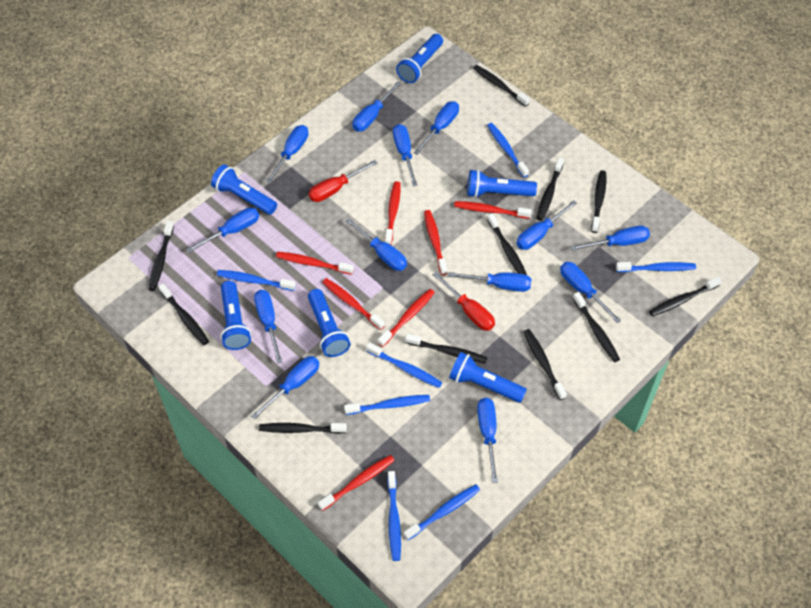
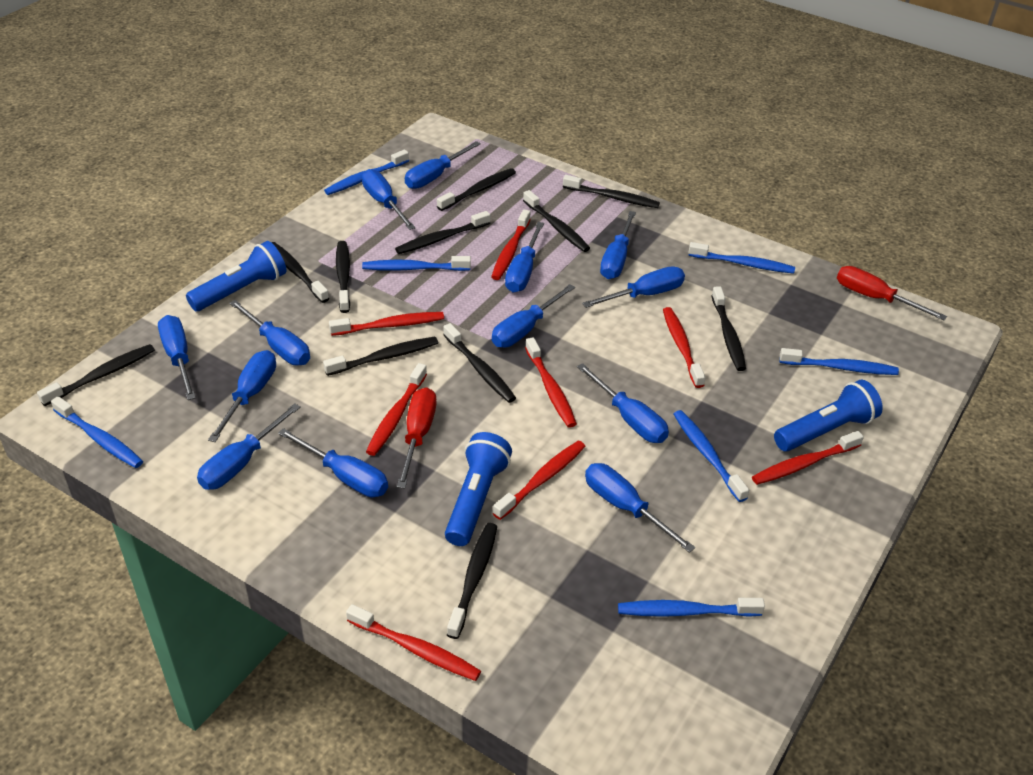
blue flashlight: [211,164,277,215] [221,281,251,350] [308,289,351,357] [396,34,443,83] [449,352,527,403] [467,170,537,198] = 6 -> [186,241,286,311] [445,432,512,546] [774,380,883,451] = 3
red toothbrush: [276,252,354,275] [318,455,395,511] [322,278,385,330] [378,289,435,347] [385,181,400,245] [424,210,448,275] [454,201,532,219] = 7 -> [329,312,444,336] [346,604,481,681] [366,363,427,456] [491,210,531,280] [493,441,586,520] [525,337,577,428] [663,307,706,388] [752,431,864,485] = 8

